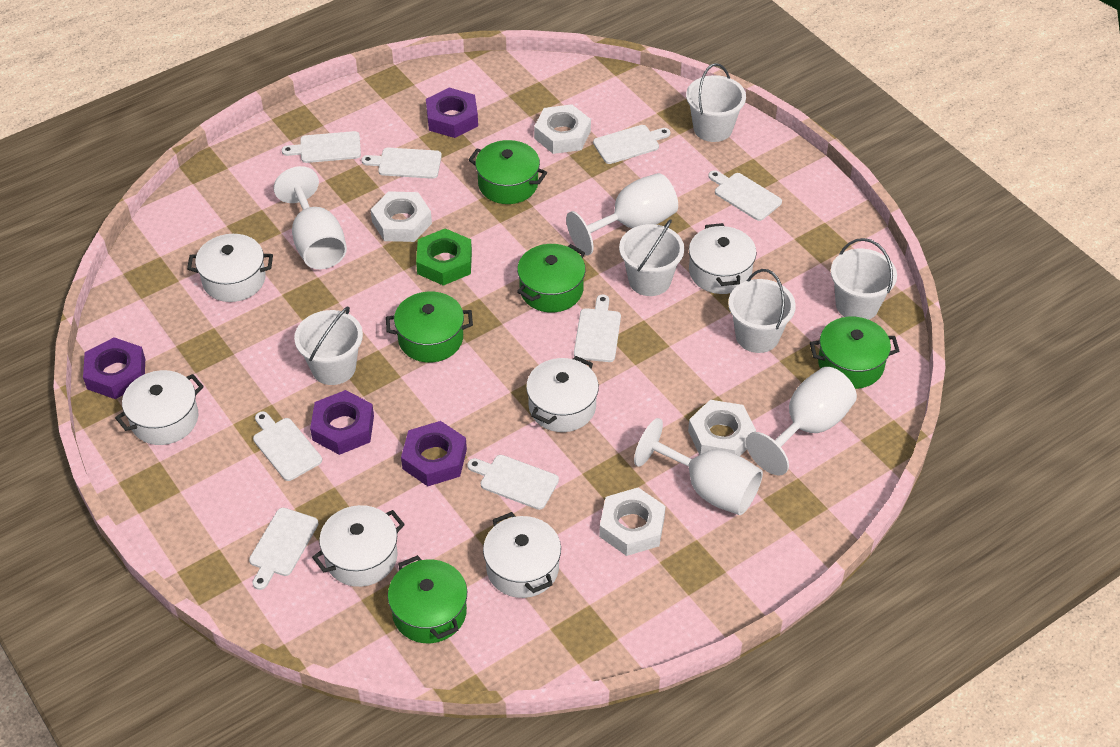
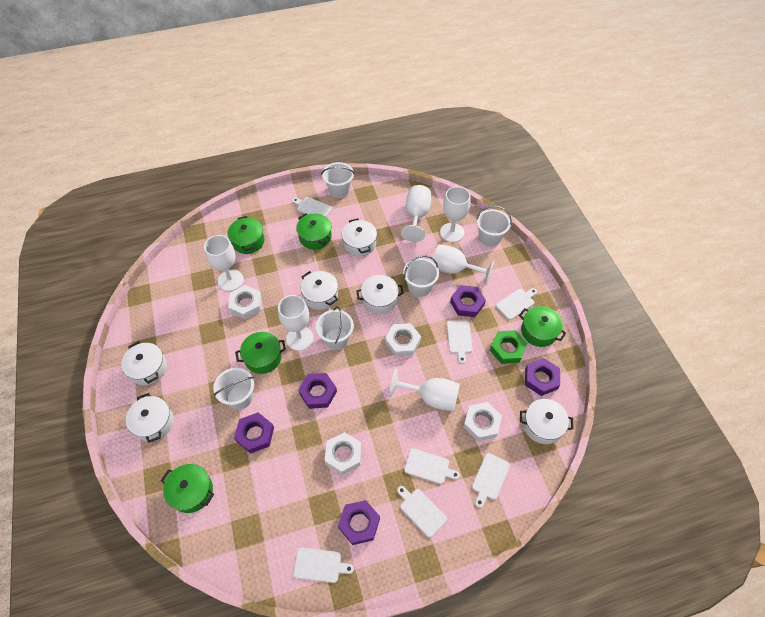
purple nut: [83,337,145,399] [310,390,374,455] [401,421,467,486] [426,88,478,138] = 4 -> [234,413,274,454] [298,373,337,409] [338,500,380,545] [450,285,486,317] [525,358,560,396] = 5
white cutting board: [249,508,319,590] [253,411,322,481] [282,131,361,163] [362,148,442,179] [467,455,559,510] [574,295,621,362] [593,125,670,164] [708,170,782,221] = 8 -> [292,197,332,217] [293,548,354,583] [397,486,447,537] [404,448,460,484] [447,320,473,364] [472,453,510,508] [496,288,537,320] = 7
white goblet: [274,166,347,269] [566,173,678,256] [634,418,763,515] [746,367,857,476] = 4 -> [204,235,244,291] [278,295,314,351] [389,369,460,411] [401,185,431,242] [432,244,495,285] [440,186,470,242] = 6

